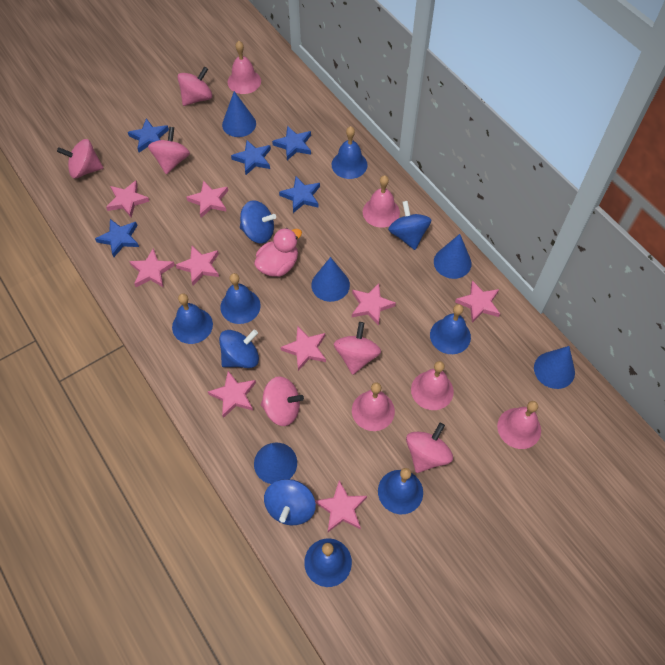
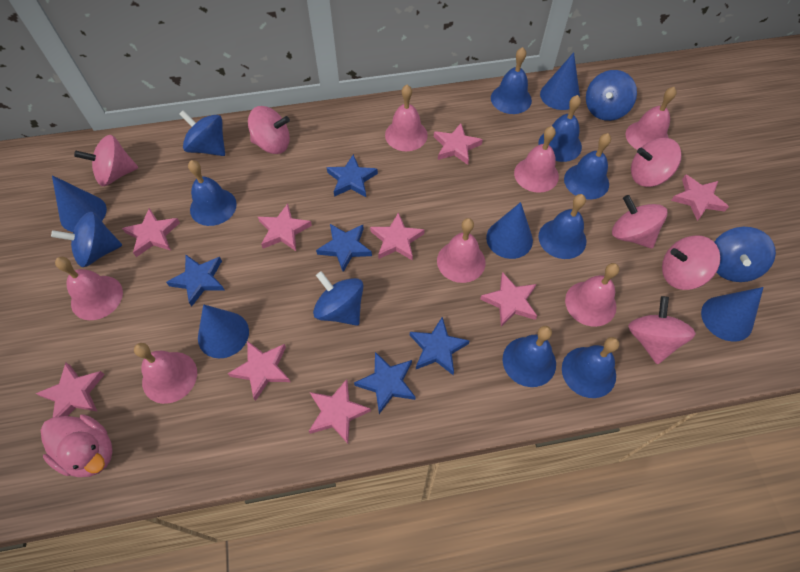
blue bell: [172,293,213,344] [220,273,261,324] [304,538,352,587] [332,126,368,179] [378,468,423,514] [430,304,471,354] = 6 -> [188,160,237,226] [491,47,532,114] [503,326,556,387] [538,95,582,162] [538,194,586,259] [562,337,619,398] [564,133,611,199] = 7
blue spinning top: [219,329,259,368] [240,200,276,244] [264,479,316,525] [388,201,431,250] = 4 -> [51,212,122,267] [179,110,225,156] [313,271,364,326] [586,70,637,121] [714,227,776,282] = 5
pink bell: [228,41,261,94] [352,382,395,431] [363,175,400,228] [411,361,454,410] [497,401,541,449] = 5 -> [55,257,123,320] [134,343,197,404] [385,85,428,151] [437,218,485,283] [514,126,559,193] [565,263,619,327] [626,87,677,150] = 7

